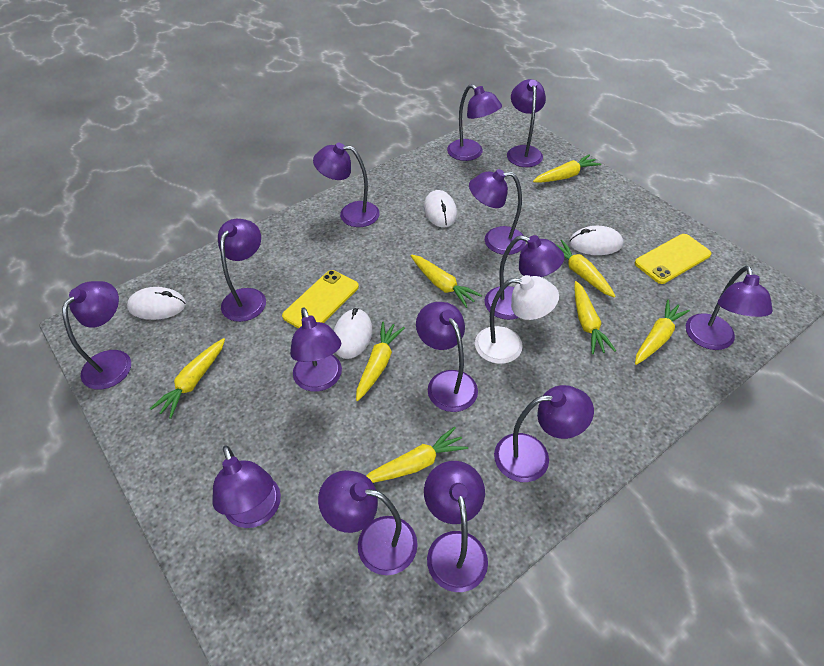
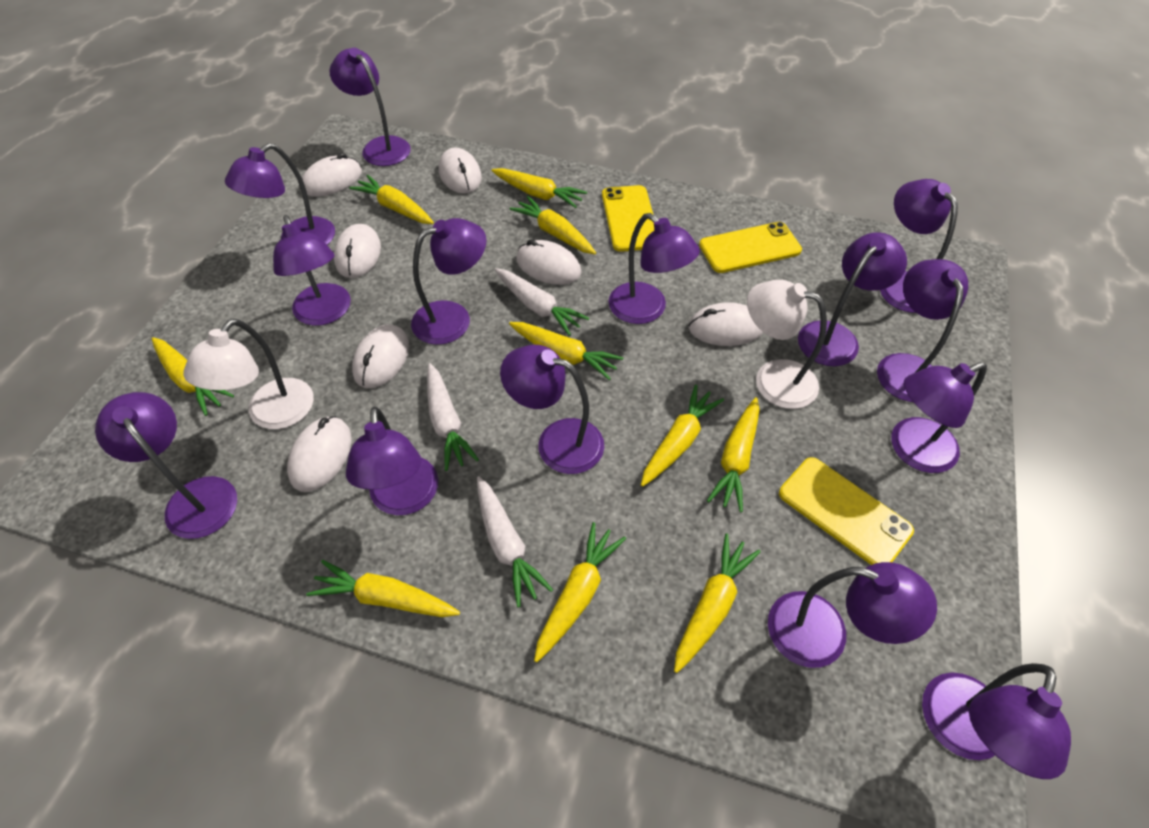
white carrot: none = 0 -> [427,363,479,471] [477,476,553,607] [495,268,589,336] = 3
white lamp: [475,275,559,364] = 1 -> [183,319,314,429] [747,280,827,409] = 2
white mouse: [127,287,186,320] [334,308,372,359] [424,190,457,227] [569,226,623,255] = 4 -> [287,416,352,492] [302,153,362,197] [334,224,381,278] [352,324,409,388] [439,147,482,194] [516,239,581,285] [688,302,763,346] = 7
yellow carrot: [150,338,225,419] [356,321,405,401] [367,427,468,483] [411,254,482,308] [533,154,601,183] [557,240,616,298] [574,281,616,354] [635,300,690,365] = 8 -> [152,337,234,416] [306,560,460,617] [349,175,434,224] [491,168,587,208] [509,196,596,254] [509,322,623,380] [534,522,626,662] [641,385,724,487] [674,534,760,673] [707,397,760,512] = 10
yellow phone: [282,270,359,329] [635,234,711,284] = 2 -> [602,185,654,252] [699,222,802,273] [779,457,914,565] = 3

